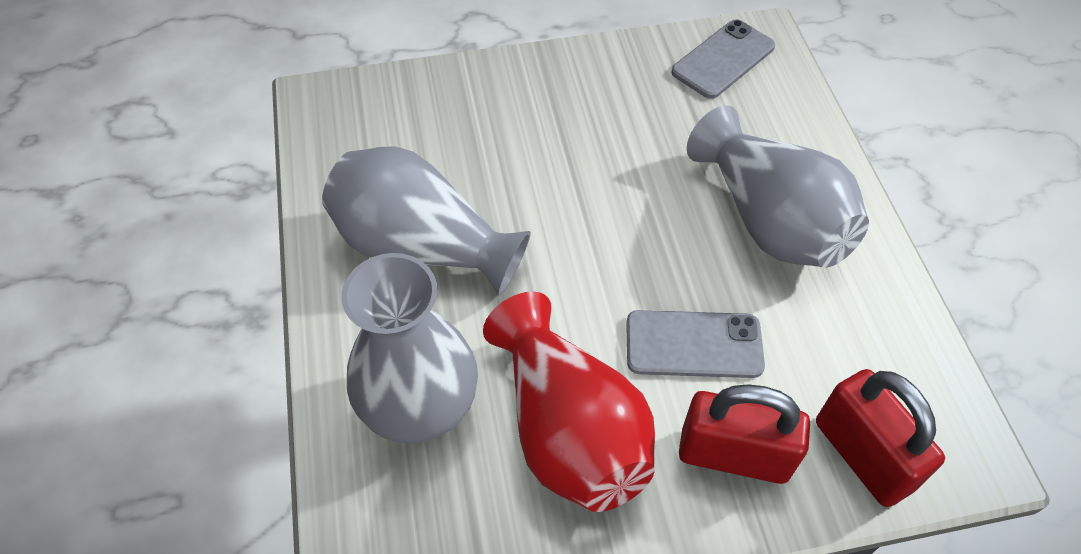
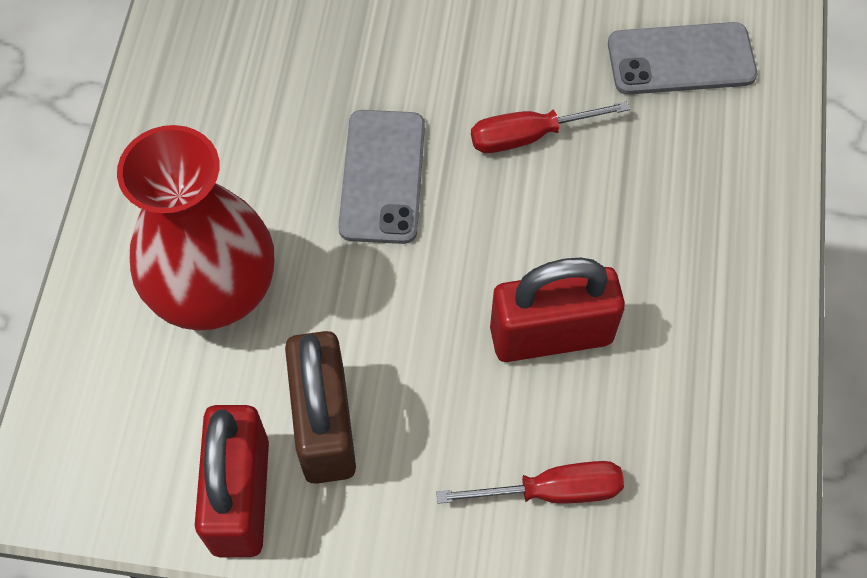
brown padlock: none = 0 -> [285,331,356,484] = 1
grey vase: [322,146,531,296] [342,253,478,444] [687,105,869,268] = 3 -> none = 0
red screwdriver: none = 0 -> [436,461,624,504] [471,101,630,153] = 2

